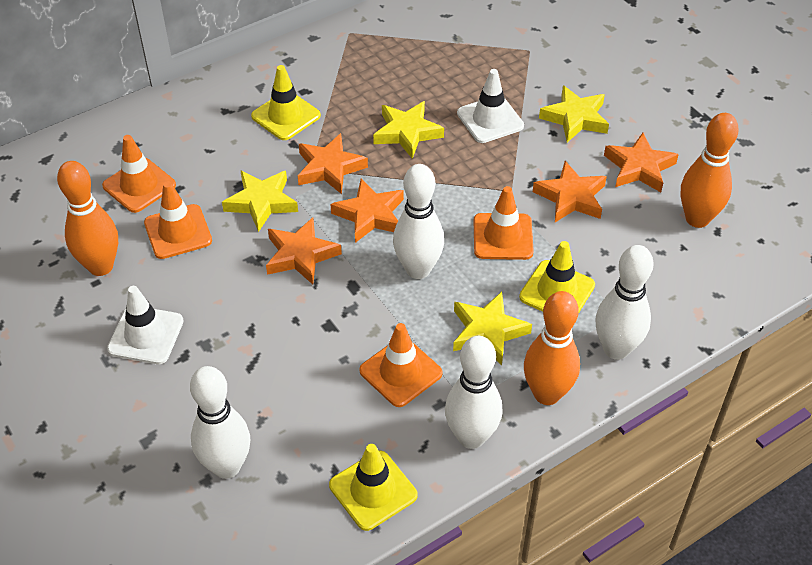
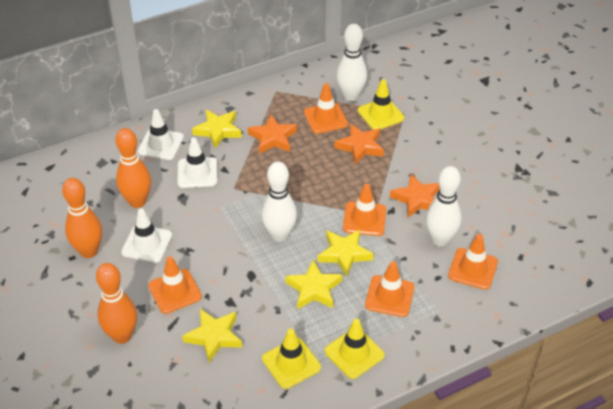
orange star: [266,217,342,284] [298,133,368,194] [330,179,404,243] [533,161,607,222] [604,133,679,192] = 5 -> [248,115,297,154] [335,124,384,164] [390,174,440,217] = 3
orange traffic cone: [102,135,176,213] [144,181,212,259] [359,323,443,407] [474,186,534,260] = 4 -> [148,256,202,314] [304,83,348,134] [343,184,386,236] [365,261,414,317] [448,234,498,290] = 5
white bowling pin: [190,366,250,479] [393,164,444,279] [445,336,502,449] [595,245,654,360] = 4 -> [261,161,297,242] [336,24,367,101] [425,166,462,246] = 3
white traffic cone: [107,286,184,364] [457,69,524,143] = 2 -> [121,208,172,263] [138,109,184,160] [178,138,217,188] = 3

